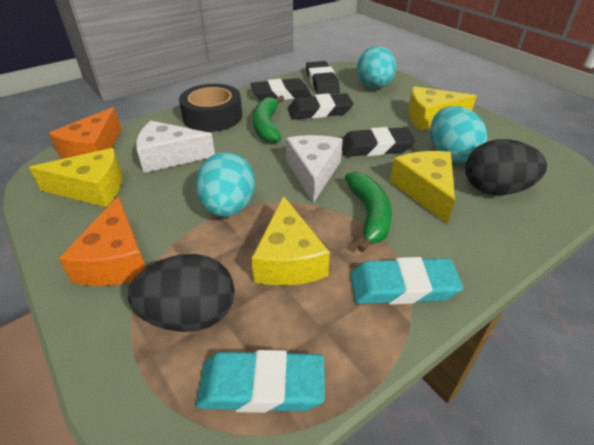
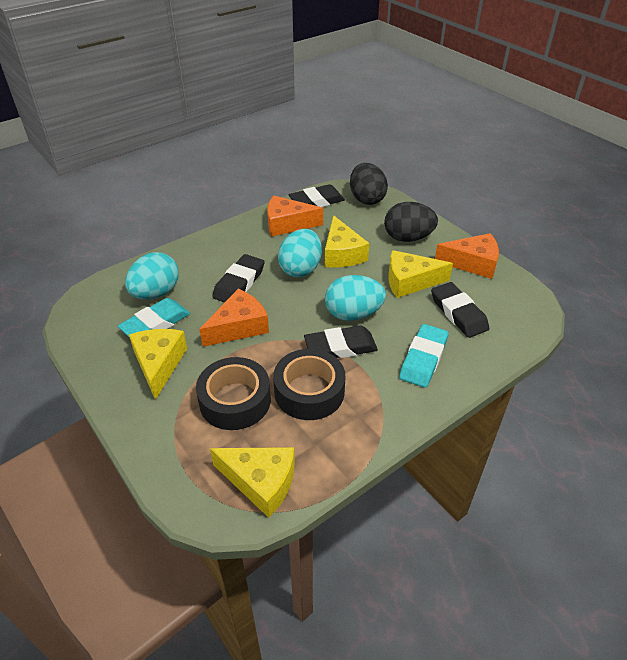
black tape: [179,84,242,132] = 1 -> [196,357,271,430] [273,349,345,420] = 2
green banana: [253,95,284,143] [345,172,392,252] = 2 -> none = 0
orange cheese: [49,107,121,159] [59,196,146,286] = 2 -> [199,289,269,347] [267,196,323,237] [435,233,499,279] = 3
white cheese: [136,121,215,173] [286,135,343,203] = 2 -> none = 0

